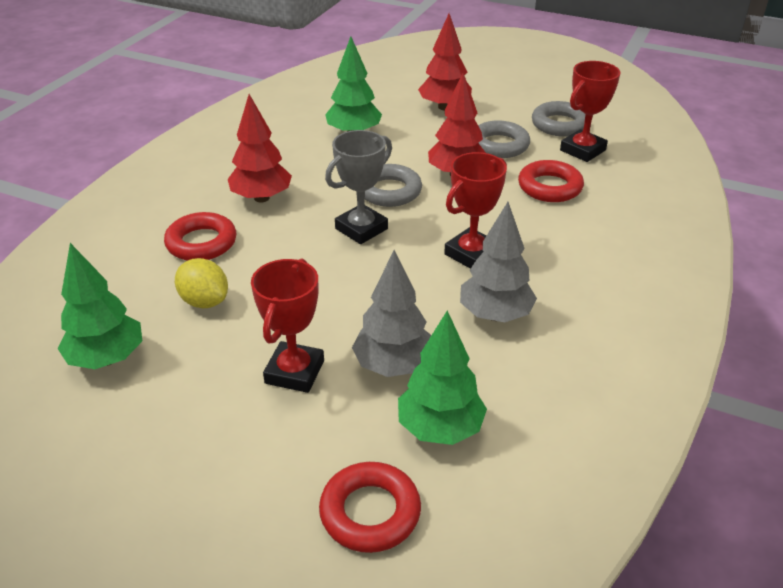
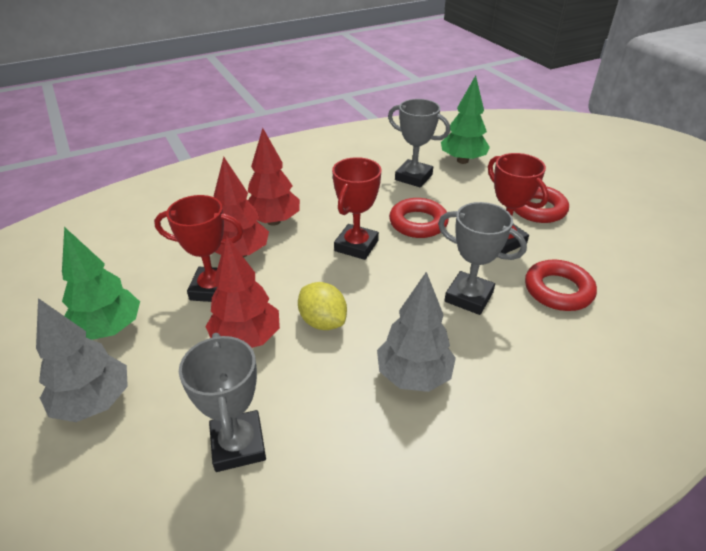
green tree: [57,243,142,369] [325,36,382,132] [398,310,487,445] = 3 -> [62,227,140,340] [441,75,490,164] = 2
grey ring: [365,164,422,207] [478,120,530,158] [532,101,585,137] = 3 -> none = 0
grey trophy: [325,130,392,244] = 1 -> [179,333,266,472] [388,99,450,188] [438,202,527,315] = 3

